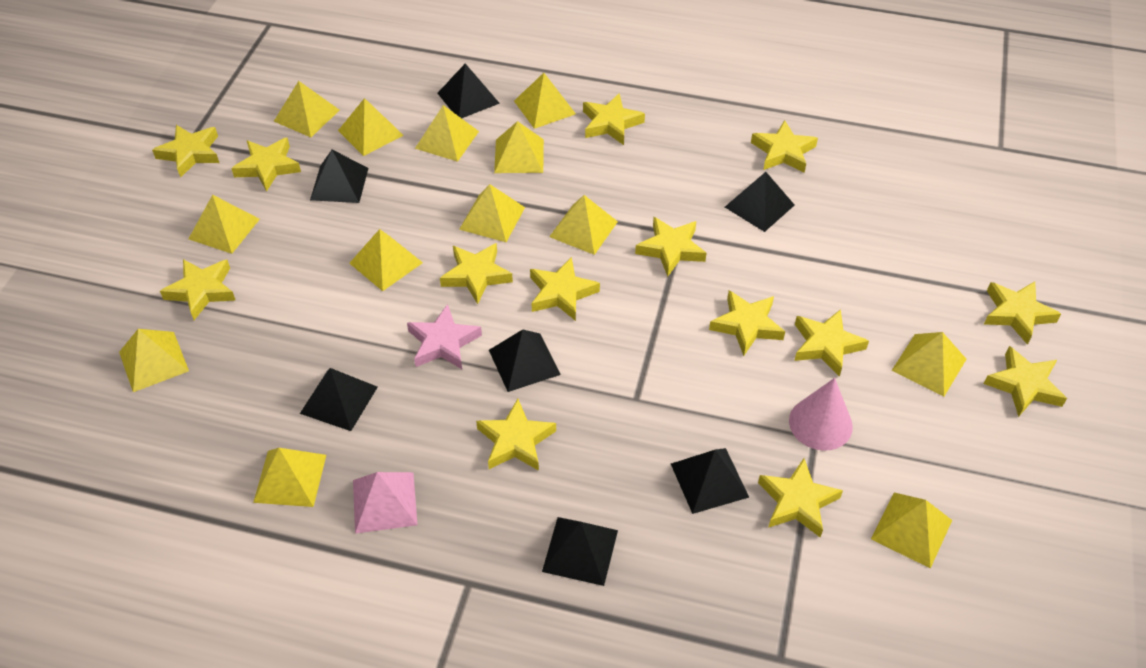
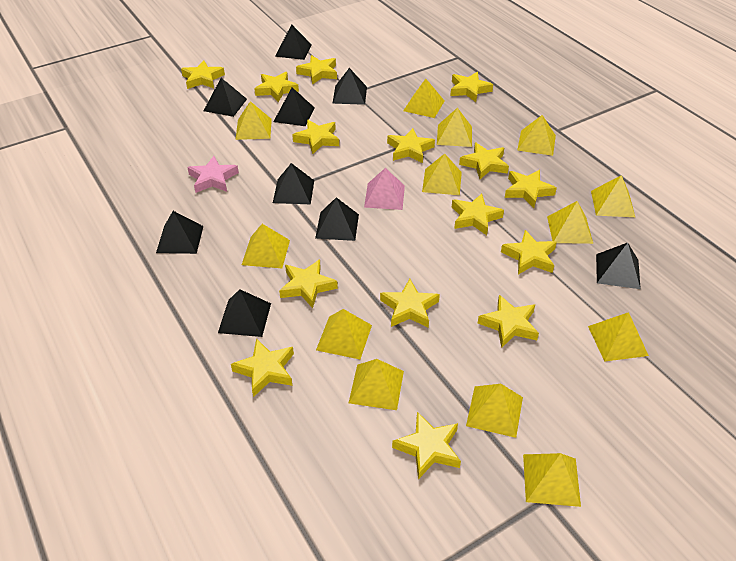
black pyramid: [300,368,378,431] [310,150,368,203] [437,64,500,118] [489,329,561,392] [542,517,618,586] [671,448,749,514] [725,172,794,232] = 7 -> [156,211,204,254] [204,78,247,117] [218,289,271,337] [273,87,315,126] [273,163,314,204] [275,24,312,60] [315,197,359,241] [332,68,367,105] [596,243,641,289] = 9
pink cone: [789,378,853,451] = 1 -> none = 0
yellow star: [152,125,219,178] [160,259,236,320] [231,138,301,192] [440,243,513,304] [476,399,556,471] [530,257,600,321] [583,93,645,145] [635,217,707,277] [709,290,785,356] [751,120,818,173] [758,458,843,537] [794,309,869,377] [984,281,1061,345] [984,346,1067,417] = 14 -> [181,60,225,89] [231,339,294,397] [254,72,299,102] [279,260,338,308] [292,120,339,154] [296,55,337,85] [380,279,440,328] [387,128,435,163] [392,412,461,480] [450,72,493,102] [452,194,504,235] [459,143,509,179] [478,295,539,348] [501,230,557,275] [505,170,557,208] = 15

